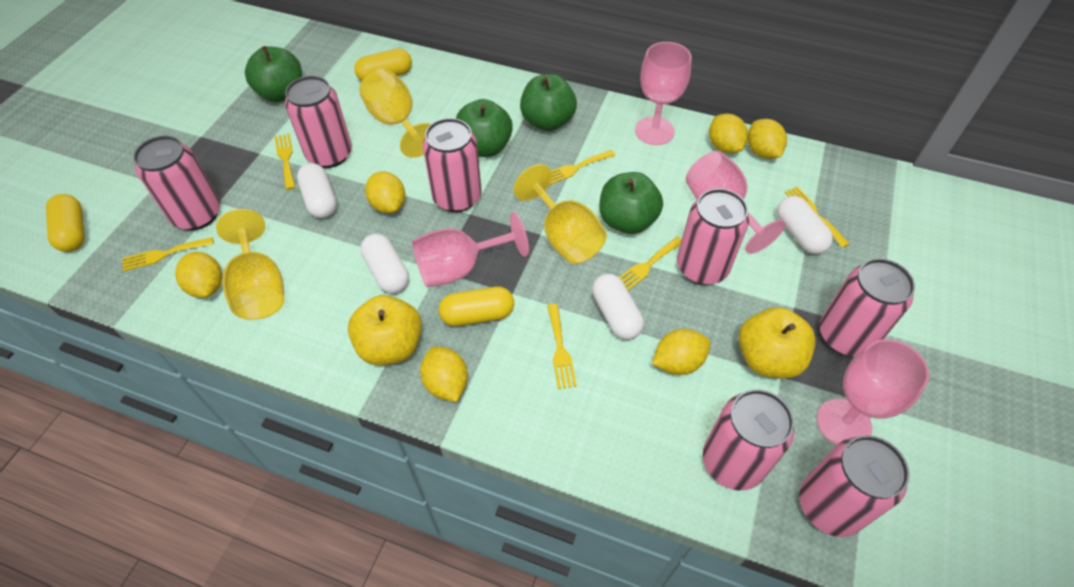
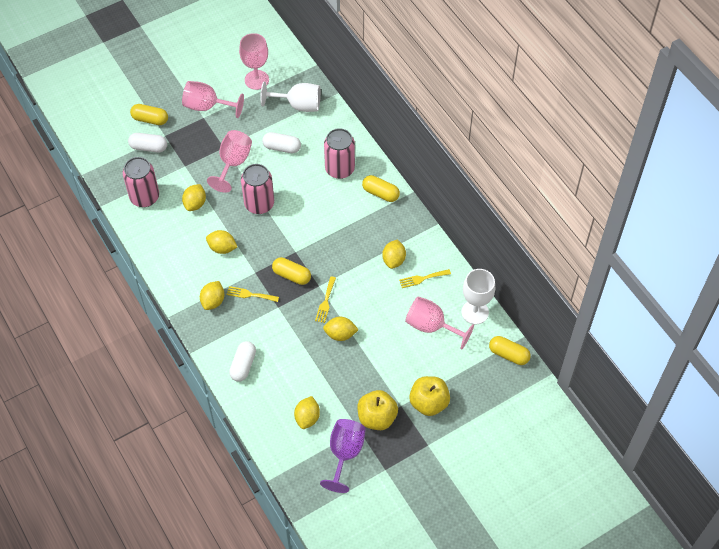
green apple: [245,46,302,102] [455,99,513,157] [520,74,577,131] [599,172,663,234] = 4 -> none = 0
pink can: [133,135,220,230] [285,76,352,168] [422,118,482,212] [677,189,749,285] [703,389,794,490] [799,435,910,537] [820,258,915,356] = 7 -> [123,157,159,207] [241,164,274,214] [324,128,355,179] = 3
purple goblet: none = 0 -> [320,419,365,493] = 1
white capsule: [297,163,337,218] [361,234,409,294] [592,274,644,340] [777,196,833,254] = 4 -> [128,133,167,152] [229,341,256,382] [262,132,301,153] = 3
white goblet: none = 0 -> [260,81,321,112] [461,269,495,325] = 2
yellow capsule: [46,194,85,252] [354,48,412,81] [439,287,514,326] = 3 -> [130,104,168,125] [272,257,311,285] [362,175,400,202] [489,336,531,365] = 4
yellow fork: [122,237,214,272] [274,133,295,190] [547,304,577,389] [549,150,616,185] [619,237,682,291] [784,187,849,248] = 6 -> [227,286,279,302] [315,277,336,323] [399,269,451,288] = 3
yellow goblet: [216,209,284,320] [359,68,431,158] [514,164,607,264] = 3 -> none = 0

